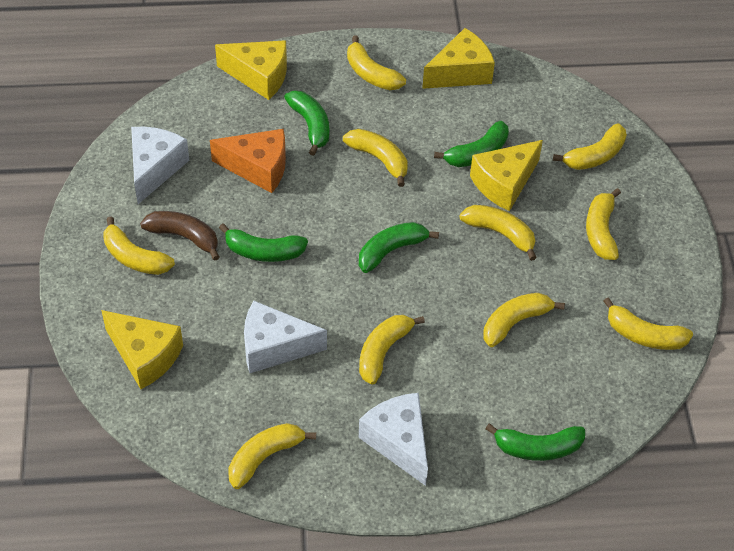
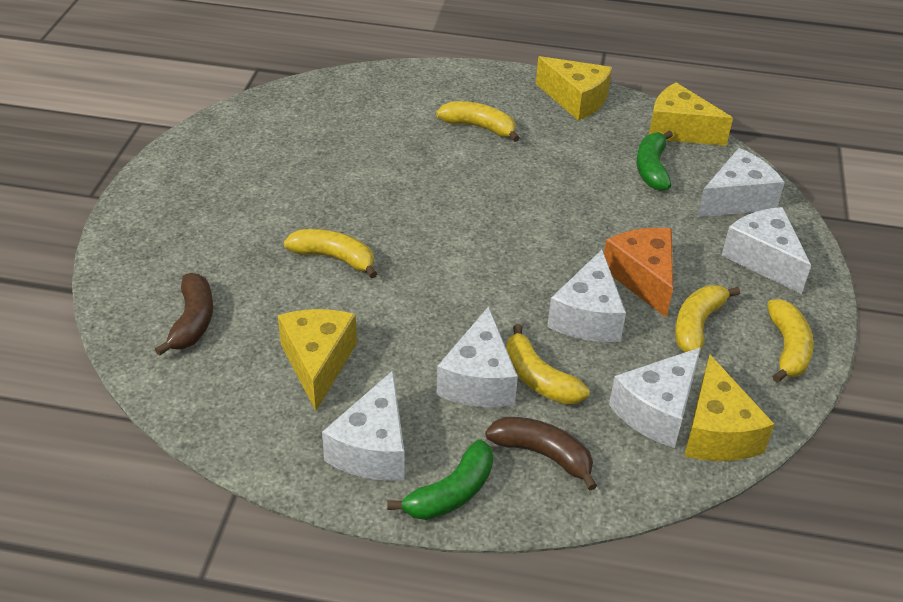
brown banana: [140,211,219,261] = 1 -> [155,273,213,356] [485,417,597,490] = 2
green banana: [219,223,308,262] [284,91,329,156] [359,222,439,273] [434,121,509,167] [485,423,585,461] = 5 -> [387,439,493,520] [636,130,673,191] = 2
white cheese: [131,127,189,204] [244,300,327,373] [359,393,428,486] = 3 -> [322,371,404,481] [436,306,518,407] [547,250,626,342] [609,347,701,448] [697,148,785,217] [721,207,811,294] = 6
yellow banana: [103,216,175,275] [229,423,316,489] [343,129,408,187] [347,36,406,90] [359,315,425,385] [460,205,537,261] [483,293,565,347] [553,124,627,170] [586,188,621,260] [603,297,693,350] = 10 -> [283,229,377,278] [436,101,520,142] [506,324,590,404] [675,285,740,352] [767,299,814,383] = 5

